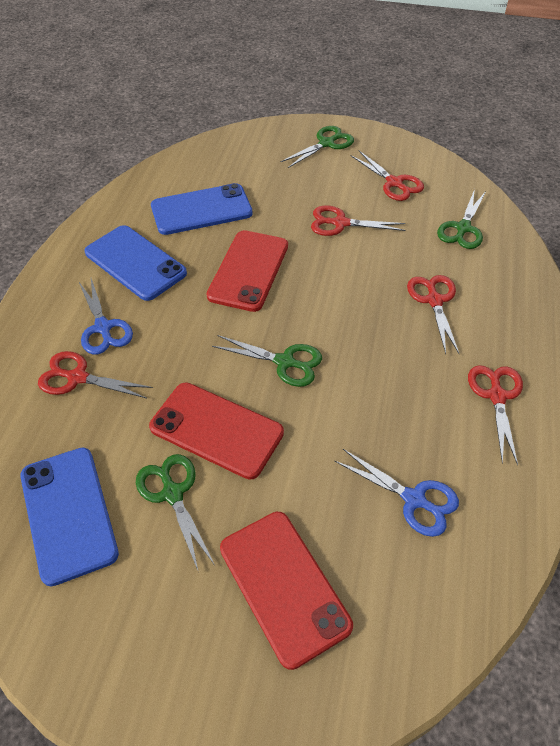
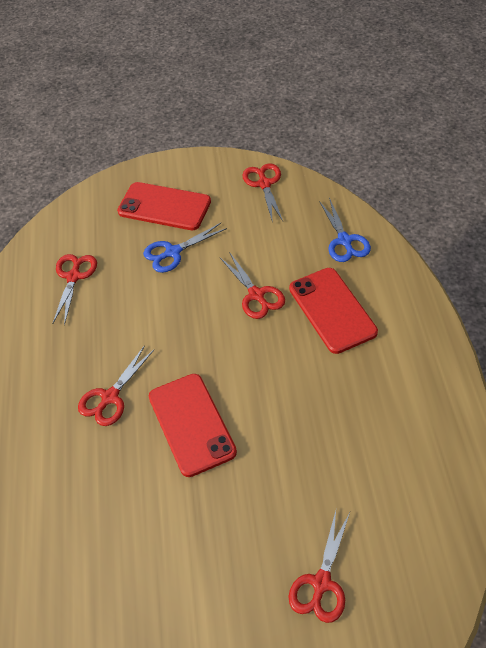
blue phone: [20,448,119,586] [85,225,187,301] [151,183,253,235] = 3 -> none = 0
green scissors: [136,454,215,573] [212,335,322,387] [281,126,354,168] [437,189,486,249] = 4 -> none = 0

